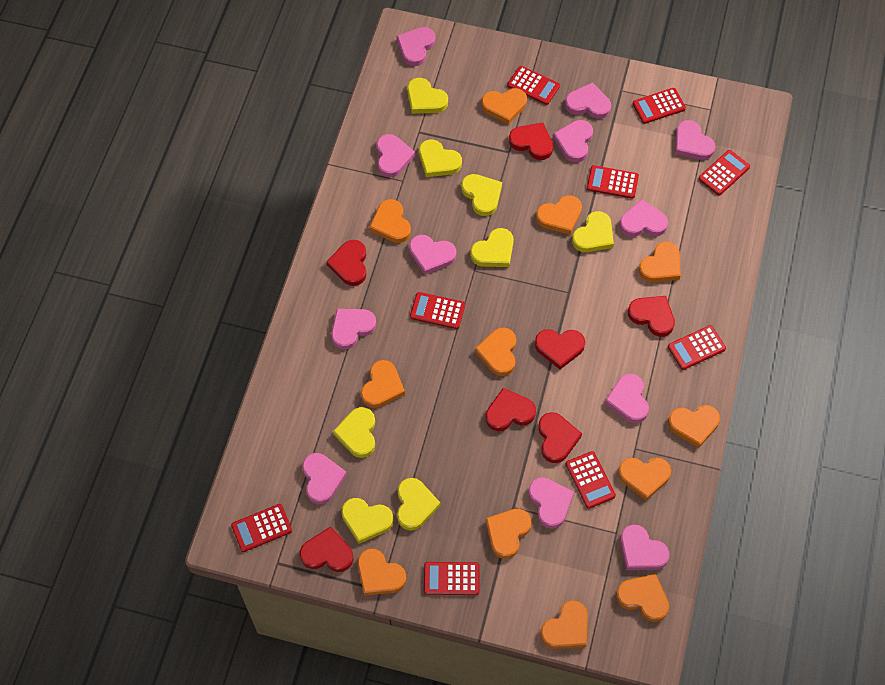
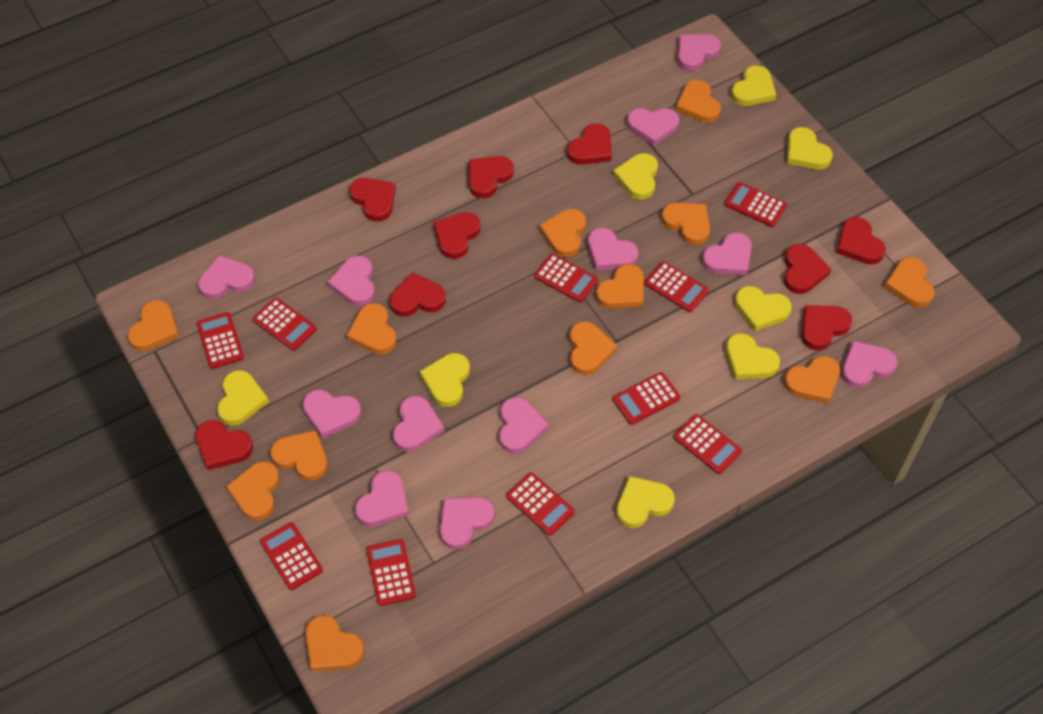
red calculator: [231,504,292,552] [410,292,465,329] [424,562,479,595] [507,66,560,105] [566,451,616,509] [587,165,639,199] [633,88,686,124] [668,325,726,370] [699,150,750,195] = 9 -> [196,312,244,369] [253,298,317,351] [260,522,323,590] [366,539,416,606] [506,473,575,536] [534,254,598,303] [613,372,680,425] [644,261,709,312] [674,414,742,474] [725,182,787,227] = 10
red heart: [300,526,353,572] [326,240,367,286] [486,388,536,431] [509,122,553,160] [535,329,585,370] [538,412,582,463] [628,296,675,337] = 7 -> [195,420,253,470] [349,178,396,222] [389,272,446,317] [433,212,481,259] [469,156,514,198] [567,123,612,165] [784,244,831,294] [801,305,852,350] [836,217,886,264] = 9

